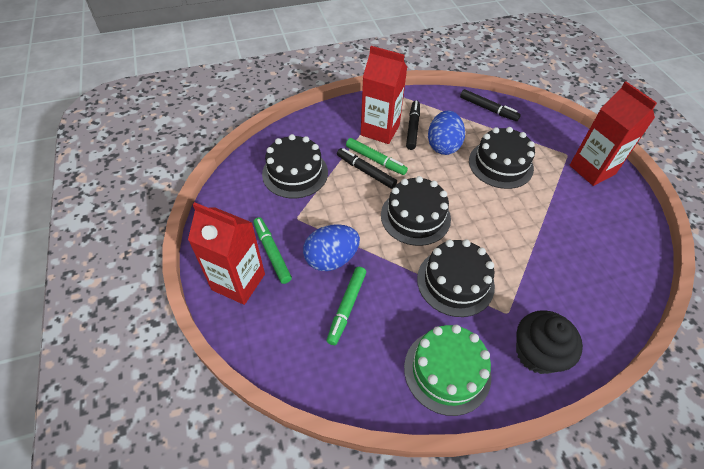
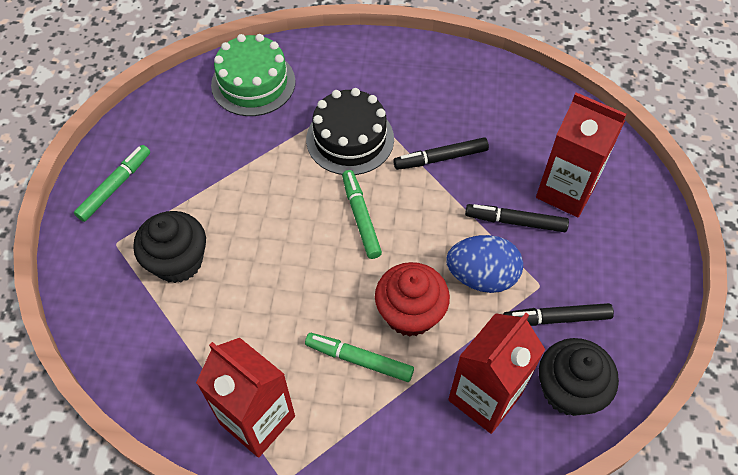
black cake: [262,134,328,198] [381,176,451,246] [417,239,495,317] [469,127,535,189] = 4 -> [306,88,394,175] = 1
black cupcake: [516,310,583,374] = 1 -> [133,211,206,283] [539,338,619,416] = 2
blue egg: [303,224,360,271] [428,111,465,155] = 2 -> [446,235,523,293] = 1
red cupcake: none = 0 -> [375,262,450,337] = 1

